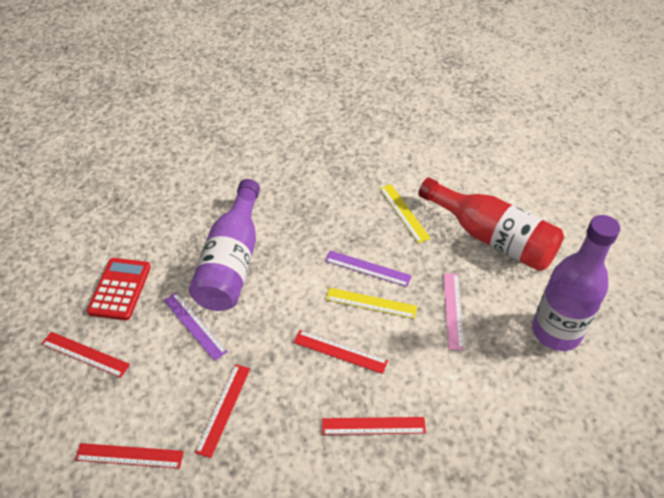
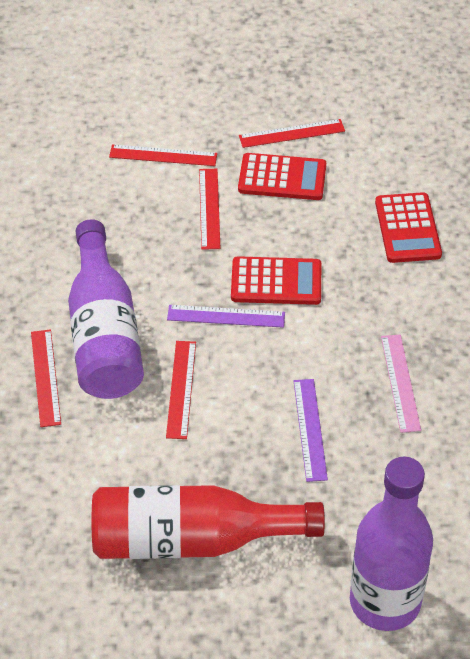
red calculator: [87,258,151,320] = 1 -> [231,256,321,305] [238,153,326,200] [375,192,442,263] = 3
yellow ruler: [326,288,417,319] [379,184,431,243] = 2 -> none = 0

